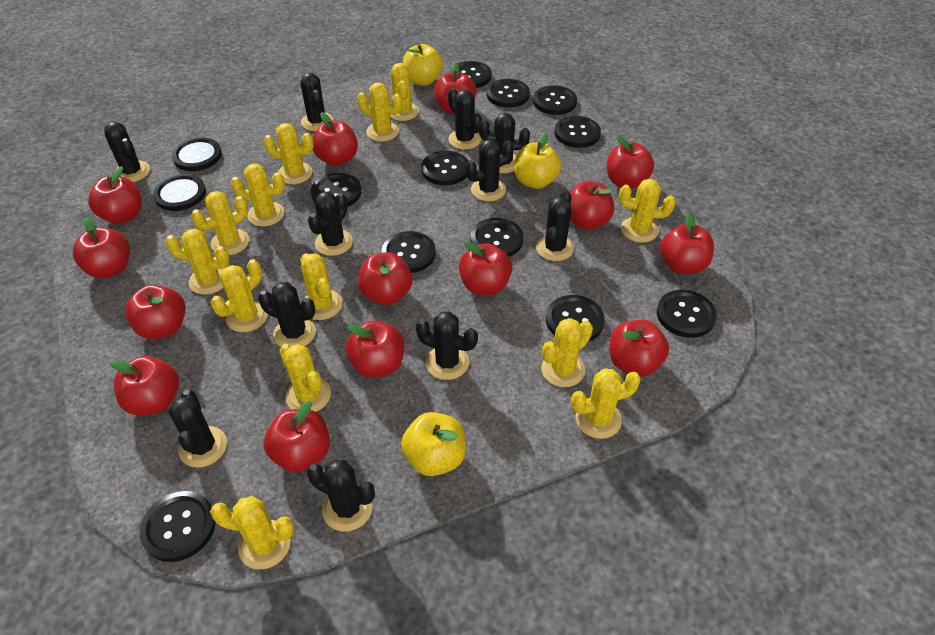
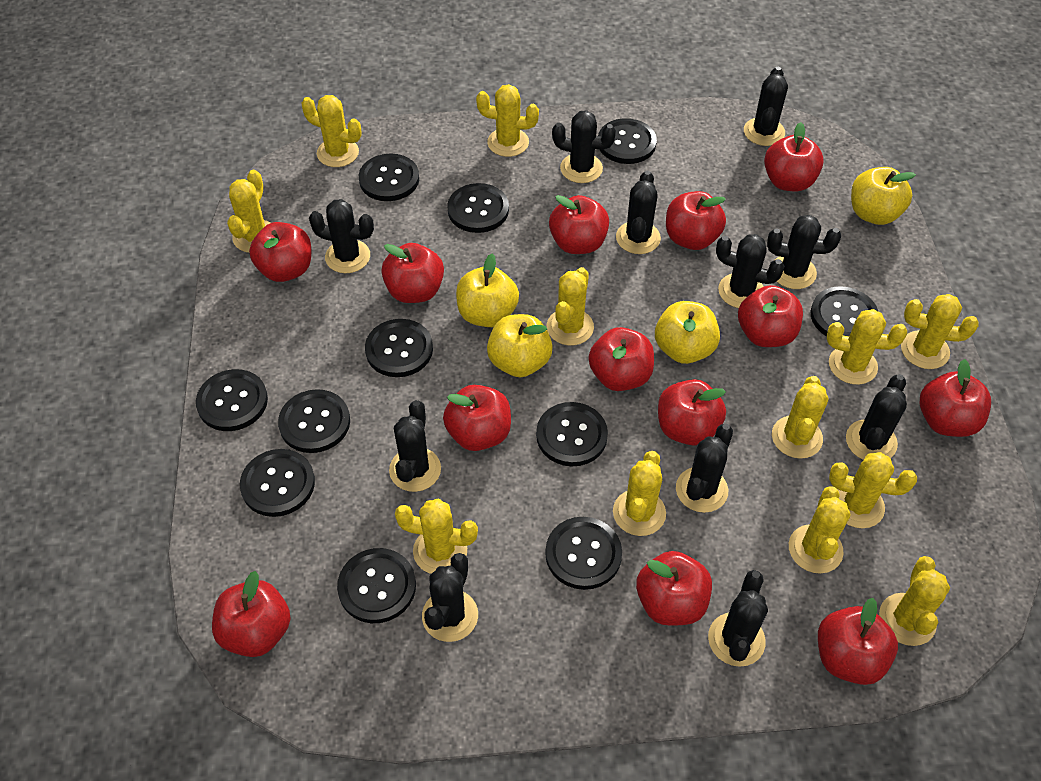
black button: [139,491,216,562] [153,174,206,211] [172,138,222,171] [311,173,361,207] [382,231,436,273] [421,151,468,185] [450,61,492,88] [471,218,523,257] [487,79,530,108] [533,85,577,115] [546,295,605,341] [554,116,601,148] [657,290,717,338] = 13 -> [196,369,268,431] [240,449,315,517] [278,389,350,453] [337,548,416,623] [359,154,419,201] [365,319,433,377] [447,183,509,233] [536,402,608,466] [545,517,622,590] [598,118,657,164] [811,286,879,337] = 11
red apple: [73,218,130,279] [88,166,142,224] [110,356,179,415] [125,285,185,339] [264,400,330,472] [313,112,358,166] [346,321,404,378] [358,252,413,305] [434,62,477,114] [459,241,512,295] [570,181,614,230] [607,135,654,189] [610,320,669,377] [660,212,714,274] = 14 -> [212,571,291,657] [249,222,311,282] [381,243,444,303] [443,385,511,451] [549,195,609,254] [589,327,654,391] [636,551,712,626] [658,379,726,446] [666,191,726,250] [738,285,803,347] [764,122,824,191] [818,598,898,685] [920,359,991,437] = 13
yellow apple: [401,412,466,476] [403,44,443,86] [514,133,561,189] = 3 -> [456,254,519,327] [487,314,553,377] [655,301,720,364] [851,167,916,225] = 4
yellow cactus: [165,229,230,294] [191,191,249,255] [210,496,294,569] [211,259,268,332] [230,163,285,227] [263,123,314,184] [279,344,331,412] [300,253,342,320] [357,83,402,141] [390,63,419,121] [541,318,593,387] [571,369,641,439] [619,179,675,242] = 13 -> [227,170,270,253] [301,95,362,167] [395,498,478,574] [476,84,539,157] [547,267,594,346] [613,451,666,536] [772,376,828,459] [789,486,851,574] [827,309,907,385] [829,452,917,528] [879,556,950,646] [901,294,979,369] = 12

